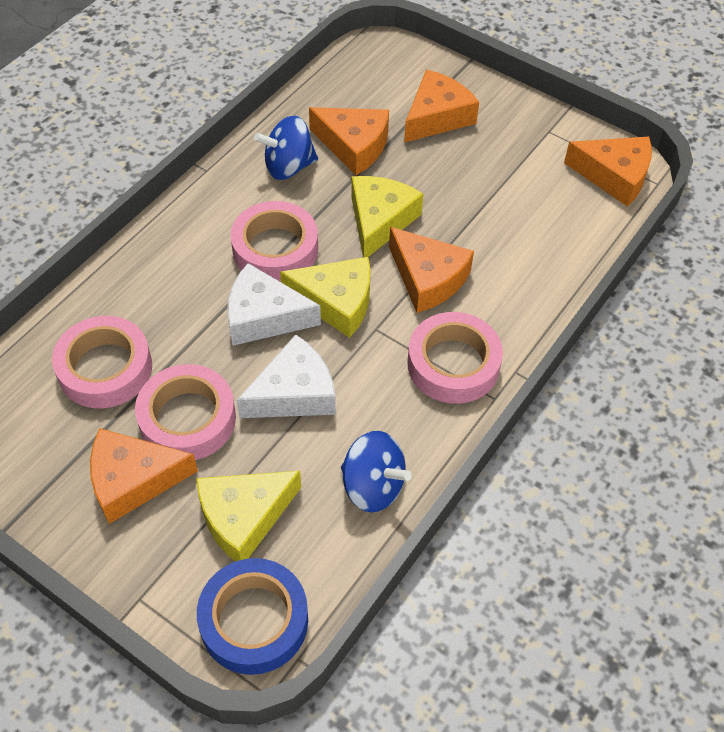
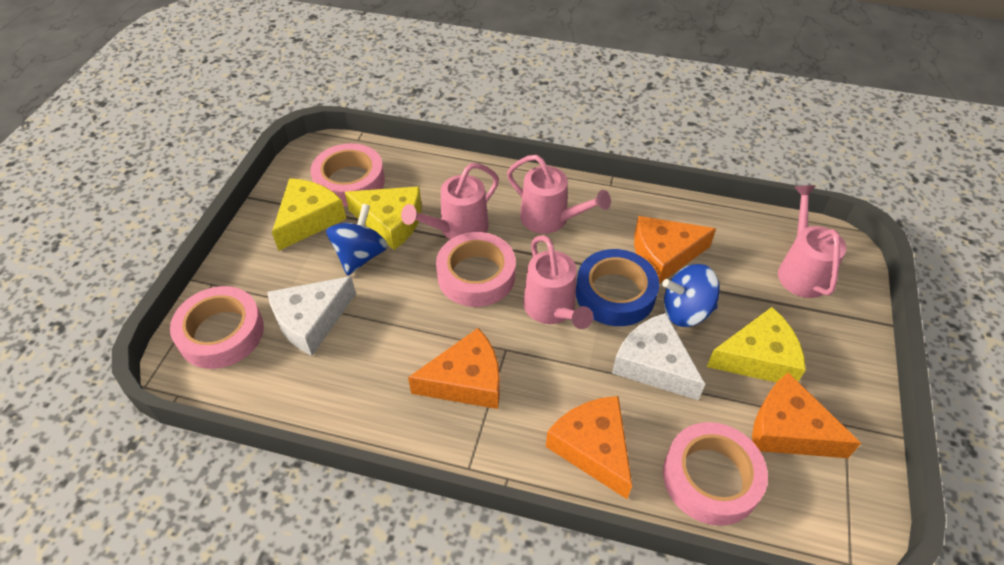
orange cheese: [90,428,198,524] [309,107,389,175] [389,227,474,313] [404,69,479,143] [564,137,652,207] = 5 -> [408,328,500,409] [546,396,632,499] [634,216,716,284] [752,372,861,458] = 4
pink watering can: none = 0 -> [401,163,499,239] [507,155,611,234] [523,235,594,329] [778,185,846,298] = 4

